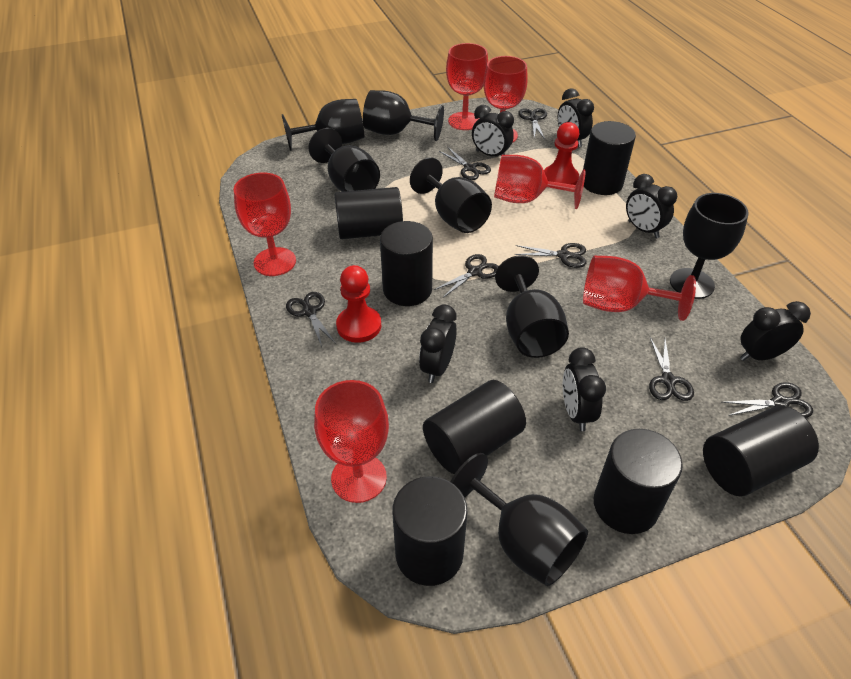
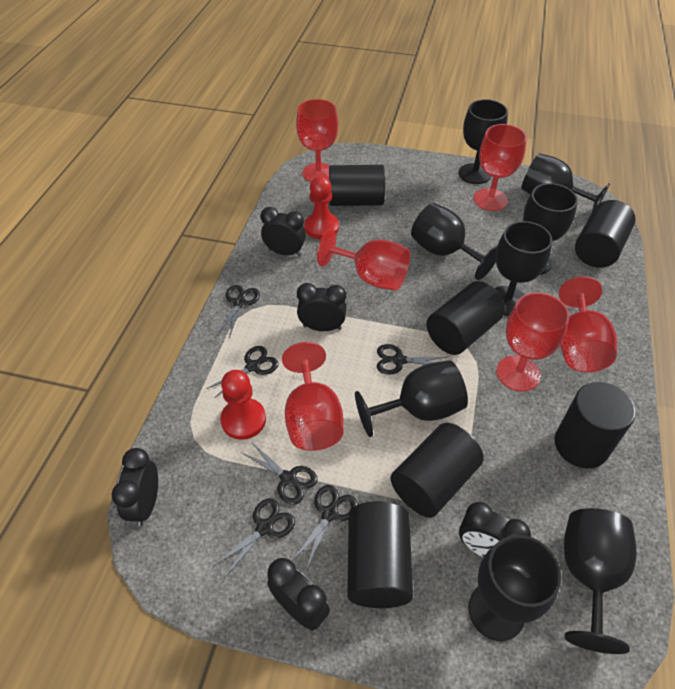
black clock: [419,304,457,383] [472,105,514,156] [558,88,594,147] [563,347,606,431] [626,174,677,238] [740,301,811,361] = 6 -> [112,448,158,527] [260,207,306,256] [267,558,330,631] [297,283,347,331] [459,502,531,557] = 5
black cylinder: [335,187,403,239] [380,221,433,306] [393,476,468,586] [423,380,526,474] [583,121,636,195] [594,429,683,534] [703,406,819,496] = 7 -> [329,165,385,206] [347,501,413,608] [390,423,484,518] [426,281,505,355] [555,382,636,469] [575,200,636,268] = 6
black goblet: [282,99,364,151] [308,128,380,192] [363,90,444,141] [410,157,492,233] [450,453,588,586] [495,255,569,358] [670,193,749,299] = 7 -> [355,360,468,437] [411,203,497,280] [459,99,508,184] [468,535,561,641] [494,221,552,316] [521,153,610,211] [523,183,578,275] [564,508,637,654] = 8
black scissors: [286,292,336,347] [434,254,499,298] [439,147,491,180] [515,243,586,268] [518,108,547,139] [649,337,694,401] [722,382,813,418] = 7 -> [206,346,279,398] [213,498,295,578] [217,285,260,338] [241,442,318,505] [292,485,358,570] [377,344,447,375] = 6

